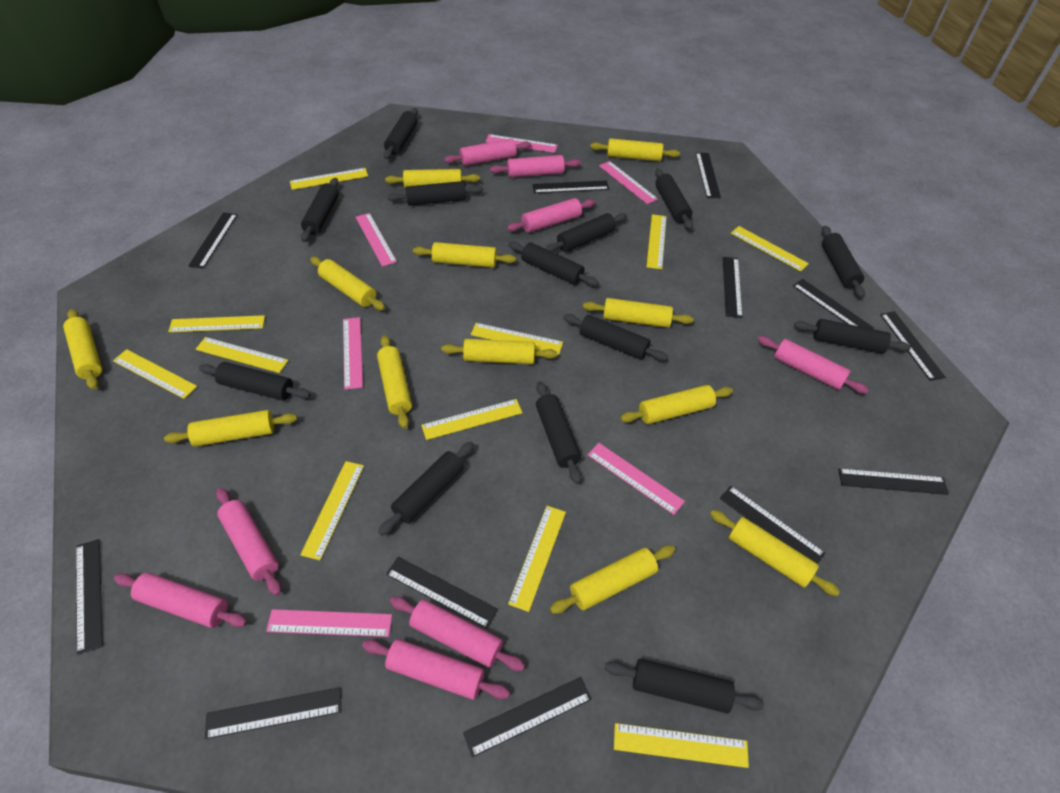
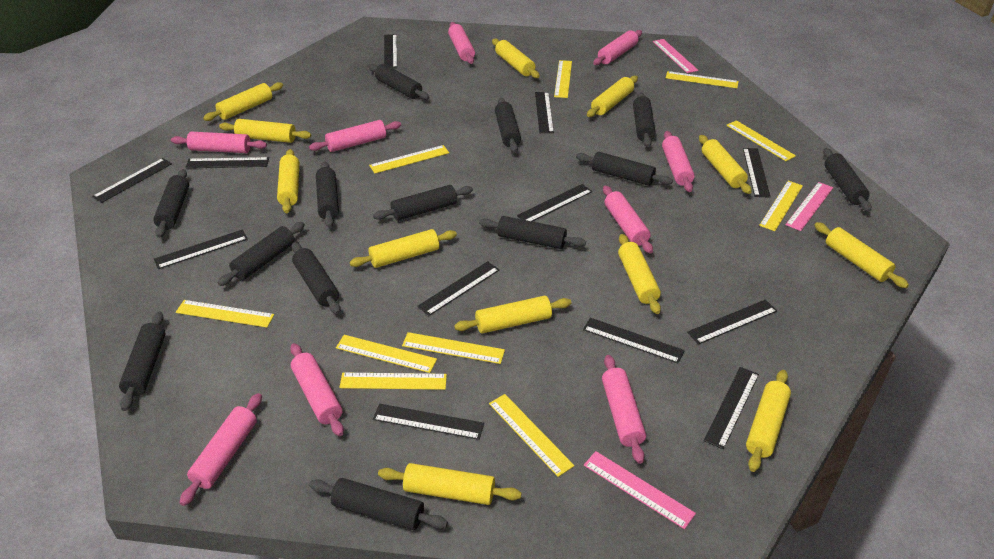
pink rolling pin: [114,573,247,628] [216,488,281,596] [362,639,510,700] [390,597,525,671] [444,139,531,166] [490,155,581,178] [507,198,595,232] [758,336,869,394] = 8 -> [171,132,267,153] [180,393,262,506] [290,343,344,436] [309,120,401,152] [448,22,475,64] [593,30,642,65] [602,355,646,464] [603,186,653,254] [662,131,695,192] = 9
pink ruler: [266,609,392,637] [343,317,363,390] [356,213,397,267] [485,134,558,153] [587,443,685,515] [599,161,658,204] = 6 -> [584,451,696,529] [653,39,698,73] [786,182,833,231] = 3
yellow ruler: [113,349,197,399] [168,315,265,332] [196,337,288,373] [290,168,368,190] [300,461,364,560] [421,399,522,440] [471,323,563,355] [508,506,566,612] [614,723,749,768] [646,214,667,269] [731,226,809,272] = 11 -> [176,300,274,328] [336,335,437,373] [339,373,447,390] [369,145,449,174] [402,332,505,364] [489,394,574,477] [554,60,572,98] [666,71,739,88] [726,120,796,161] [759,181,803,231] = 10

